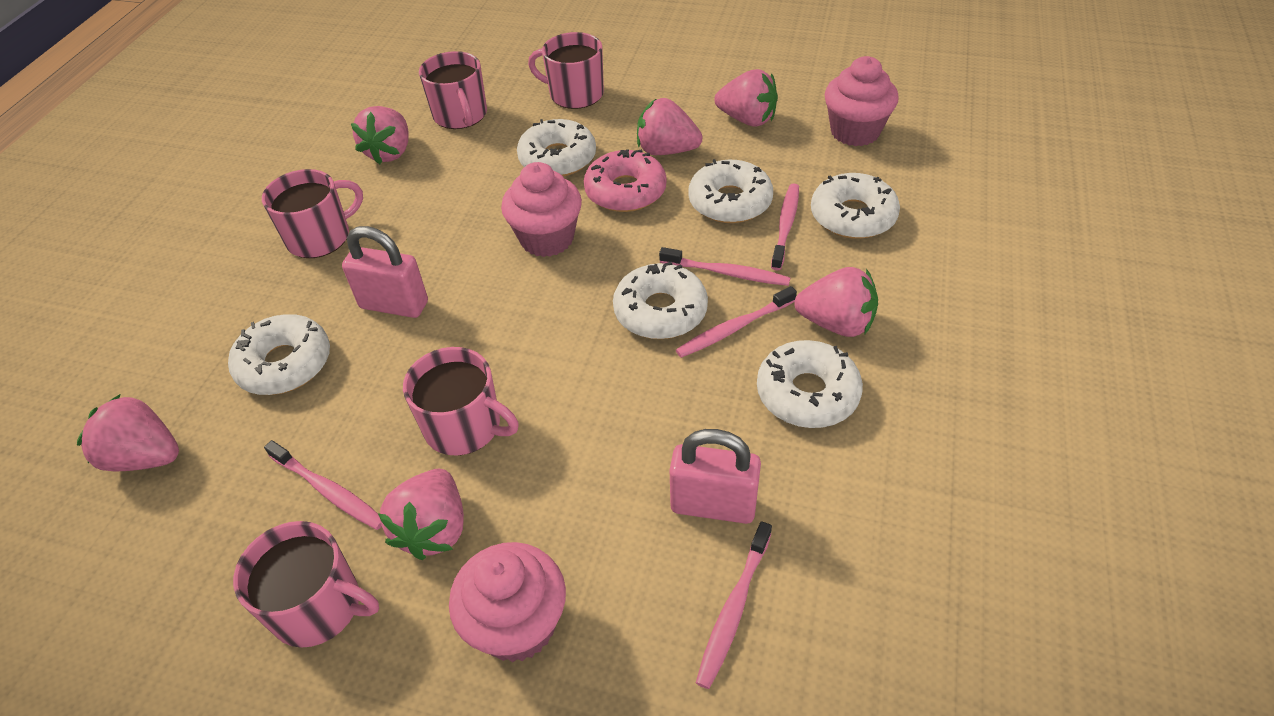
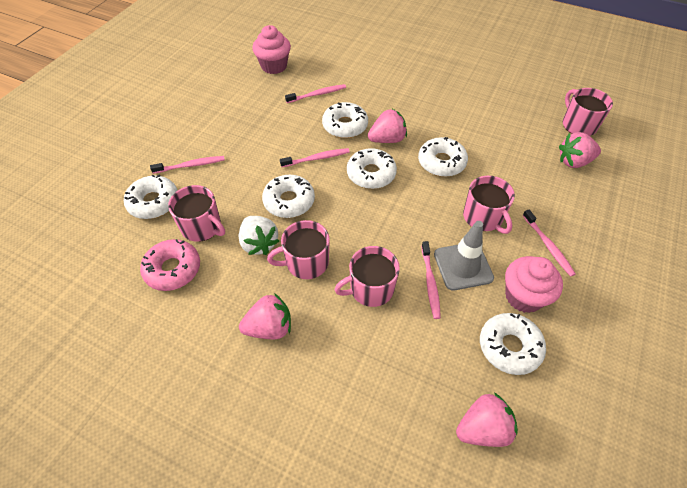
grey traffic cone: none = 0 -> [434,221,494,291] = 1
pink cupcake: [449,542,566,662] [501,162,582,257] [825,56,899,146] = 3 -> [253,25,291,74] [505,256,563,313] = 2
pink padlock: [342,226,428,318] [670,429,761,524] = 2 -> none = 0
pink strawberry: [77,394,179,471] [351,106,408,164] [378,469,464,560] [637,98,703,155] [714,69,778,126] [794,267,878,337] = 6 -> [239,293,291,339] [368,109,407,143] [456,393,518,447] [559,132,601,168] = 4
white strawberry: none = 0 -> [238,216,279,255] = 1

